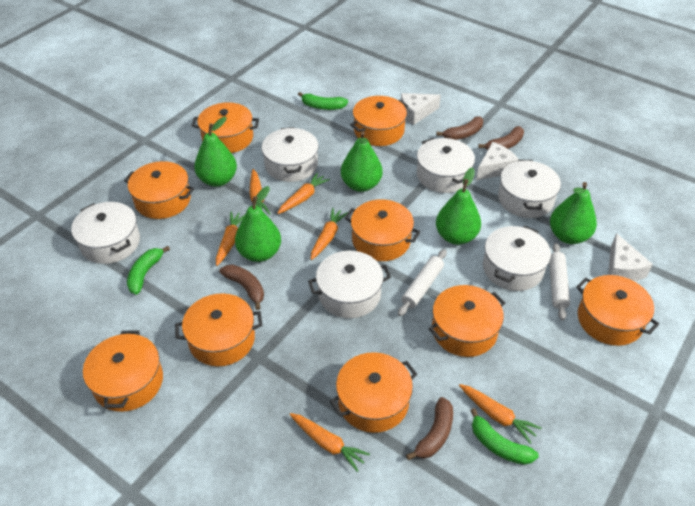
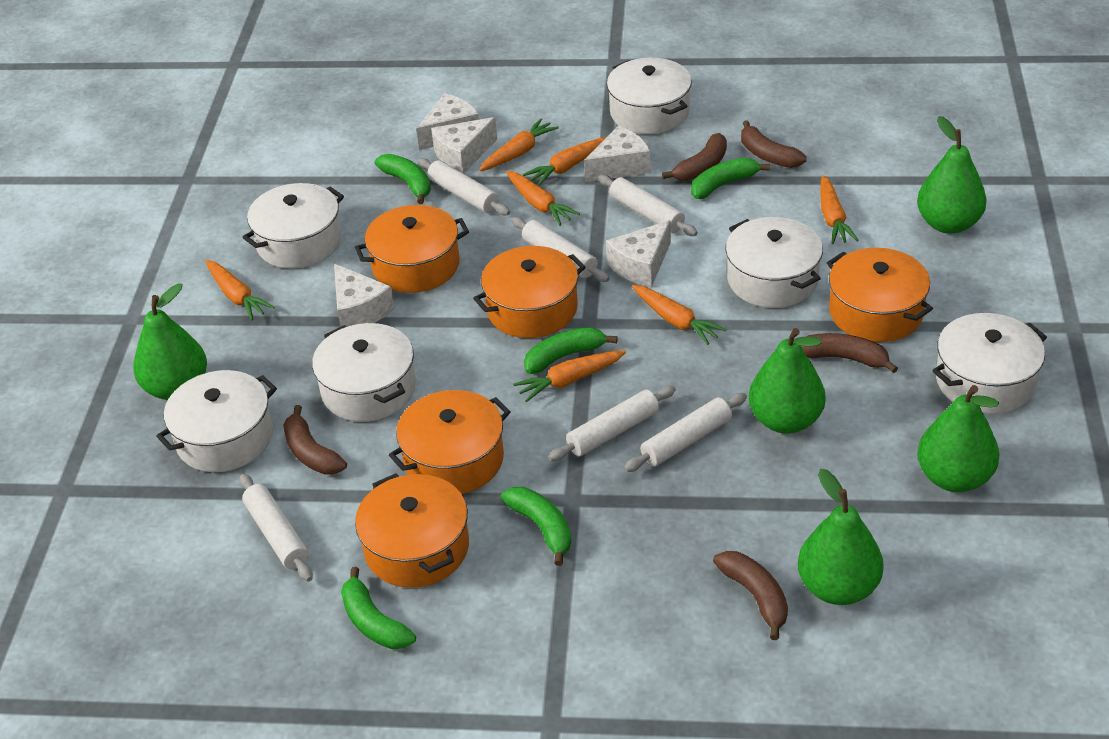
brown banana: [219,264,264,310] [406,397,453,460] [436,116,483,140] [478,126,524,150] = 4 -> [283,405,347,475] [662,133,727,181] [713,551,788,640] [741,120,807,168] [802,333,898,373] = 5
green banana: [127,246,170,295] [298,92,348,110] [470,408,539,465] = 3 -> [341,567,416,649] [375,154,431,204] [501,487,571,566] [524,327,618,374] [691,158,770,199] = 5
orange carrot: [216,211,245,266] [249,169,271,215] [278,172,330,214] [289,413,370,472] [311,208,348,260] [459,384,542,444] = 6 -> [206,260,275,320] [479,118,559,171] [506,171,580,226] [513,350,626,402] [523,137,606,186] [632,285,726,345] [820,175,859,244] = 7
orange pot: [83,330,163,412] [124,161,194,219] [175,293,262,366] [192,102,259,153] [330,352,417,433] [345,199,420,261] [350,96,408,146] [428,285,505,357] [576,275,659,346] = 9 -> [355,205,469,293] [355,473,469,588] [389,390,511,494] [473,246,586,338] [827,248,933,342] = 5
white cheese: [401,93,441,125] [476,142,519,180] [608,233,653,281] = 3 -> [334,264,395,327] [416,93,479,150] [431,117,497,174] [584,125,651,182] [606,220,671,287] = 5
white rolling pin: [398,249,447,316] [549,243,570,320] = 2 -> [240,474,313,581] [418,158,510,215] [511,217,610,282] [548,385,676,461] [598,175,698,236] [624,393,747,472] = 6

